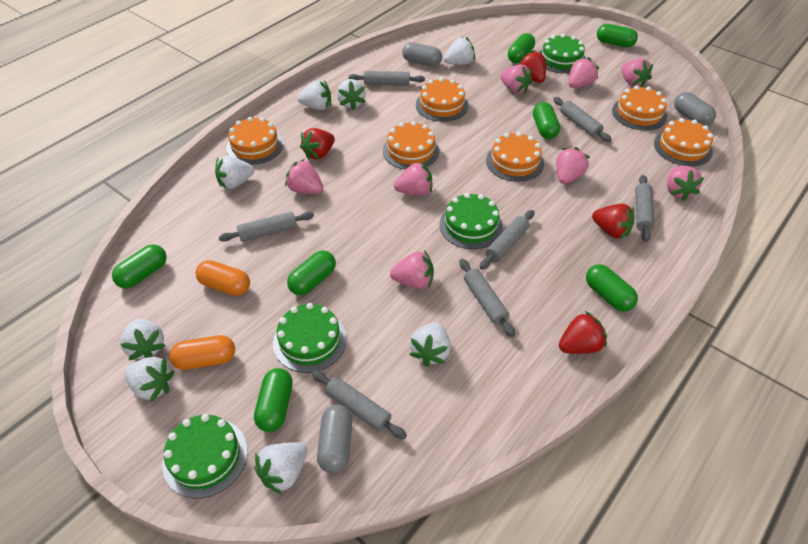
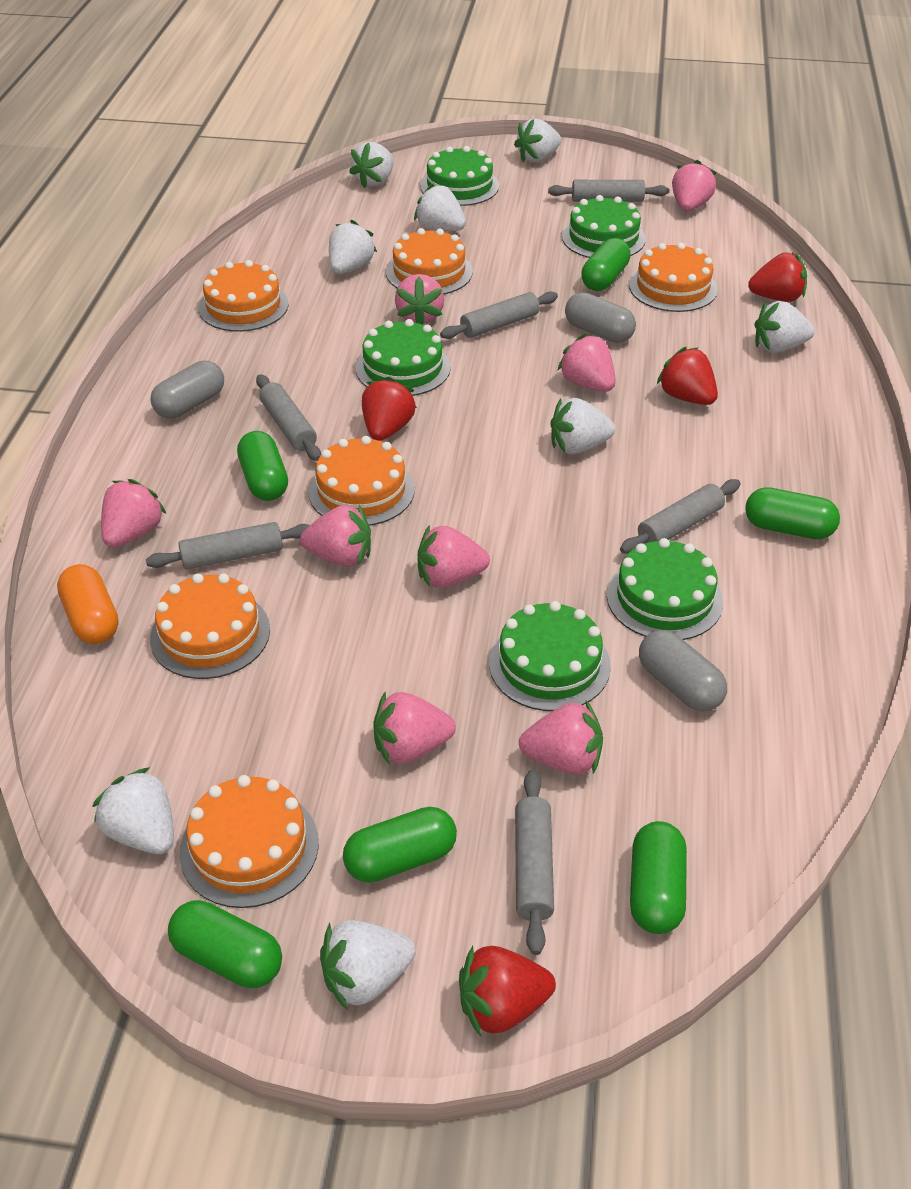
green cake: [162,414,248,498] [273,303,347,373] [439,193,503,249] [540,34,586,74] = 4 -> [356,319,451,396] [420,146,499,206] [489,601,611,711] [562,195,646,258] [607,538,723,640] = 5
green capsule: [112,244,167,288] [254,368,293,432] [287,250,336,295] [508,33,535,63] [533,102,560,139] [586,264,638,312] [597,24,638,47] = 7 -> [168,900,282,988] [237,431,288,501] [343,807,457,883] [581,238,631,291] [630,821,687,934] [745,487,840,539] = 6
grey rolling pin: [219,212,314,242] [312,370,407,439] [349,71,425,86] [460,259,515,337] [480,210,534,270] [553,97,612,142] [635,175,655,242] = 7 -> [146,522,310,570] [256,374,321,461] [440,291,558,339] [515,770,554,955] [548,180,669,202] [620,479,741,554] = 6
orange capsule: [169,335,235,370] [195,260,250,296] = 2 -> [57,564,118,644] = 1

